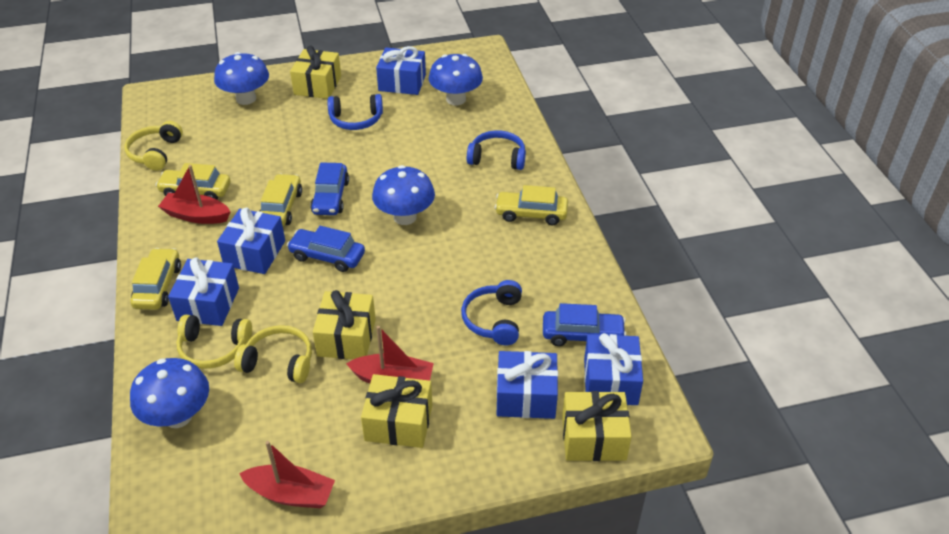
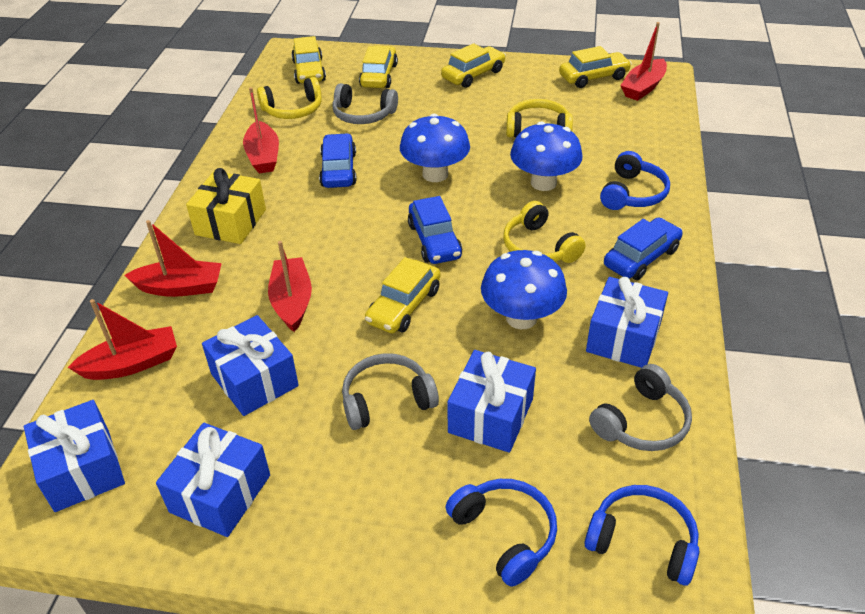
blue mushroom: [130,358,209,428] [214,52,269,105] [372,165,435,225] [429,54,483,105] = 4 -> [400,114,470,182] [481,250,567,329] [510,122,583,191] = 3
grey headphones: none = 0 -> [332,83,398,124] [342,353,439,430] [589,364,692,451] = 3
red boat: [158,165,231,224] [239,441,335,508] [346,326,434,384] = 3 -> [68,299,177,380] [124,220,222,297] [243,87,279,173] [268,241,312,332] [620,22,667,101] = 5
yellow car: [130,248,181,310] [156,163,231,200] [260,174,302,226] [495,185,568,225] = 4 -> [291,36,326,84] [359,46,398,88] [365,257,441,334] [441,43,506,88] [559,46,632,88] = 5
yellow gift: [290,46,341,99] [313,290,376,359] [361,374,432,448] [562,391,632,461] = 4 -> [186,168,266,244] = 1

